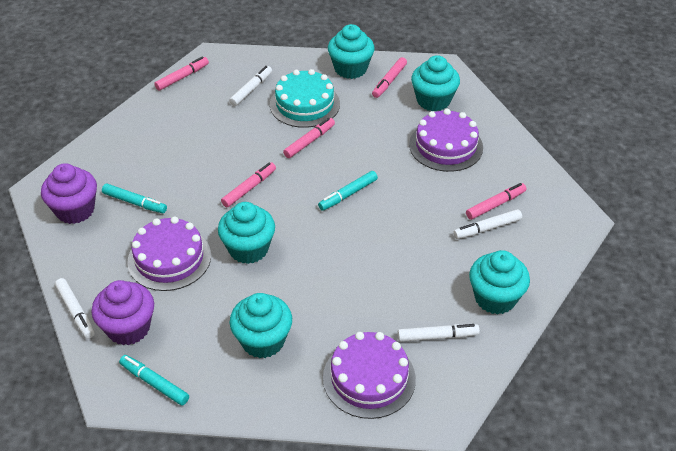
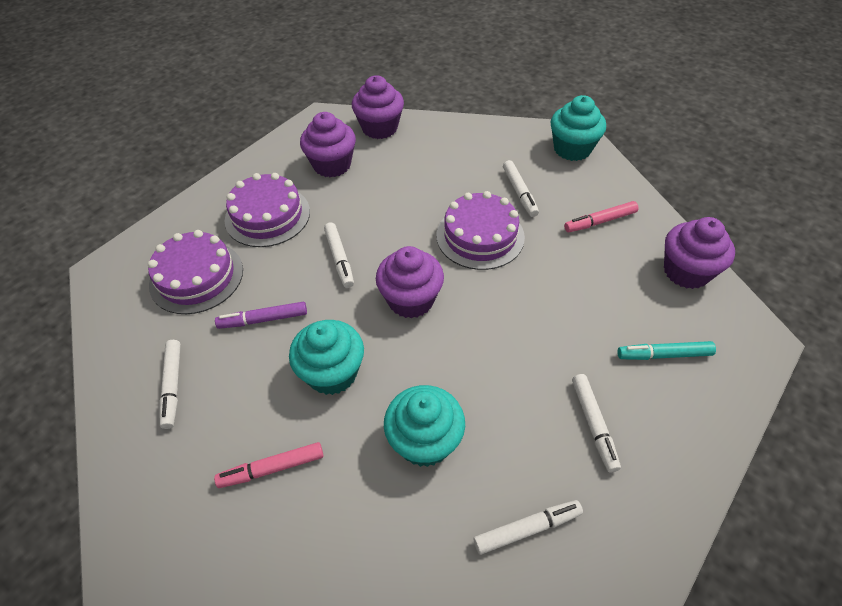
pink marker: [154,56,209,91] [221,162,276,207] [283,118,335,158] [372,57,407,98] [466,183,526,220] = 5 -> [214,442,323,488] [564,201,639,232] = 2
purple cupcake: [41,163,97,224] [92,280,154,345] = 2 -> [300,112,356,177] [352,75,404,139] [376,246,444,318] [664,217,735,289] = 4
purple marker: none = 0 -> [215,302,307,329] = 1
turquoise cake: [270,69,340,128] = 1 -> none = 0
turquoise cupcake: [218,202,275,264] [230,293,292,358] [328,24,375,79] [411,55,460,111] [469,250,530,314] = 5 -> [289,320,364,395] [384,385,465,467] [550,95,606,161] = 3
turquoise marker: [102,184,167,213] [119,355,189,405] [318,171,378,211] = 3 -> [617,341,716,360] = 1
white marker: [55,278,95,338] [229,66,272,106] [398,324,480,342] [453,209,522,239] = 4 -> [159,340,181,429] [324,222,354,288] [474,500,583,555] [503,160,539,217] [572,374,621,472] = 5

